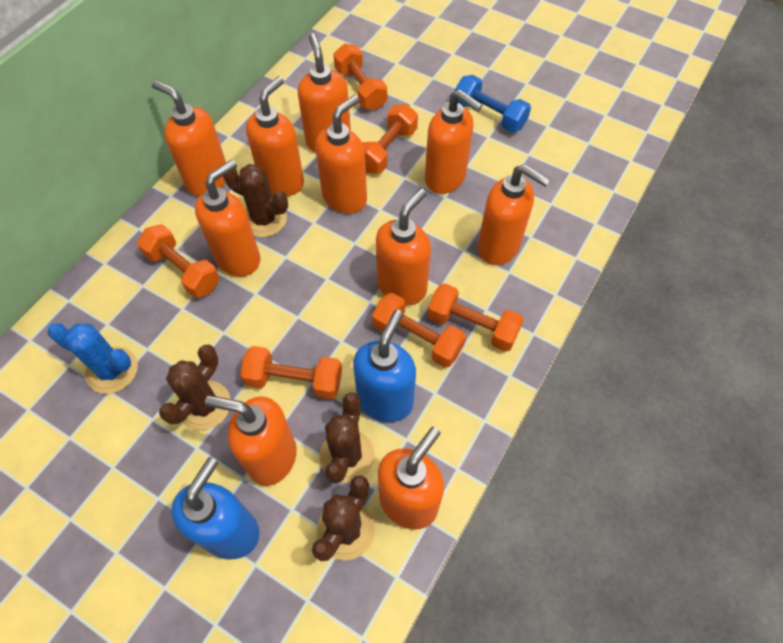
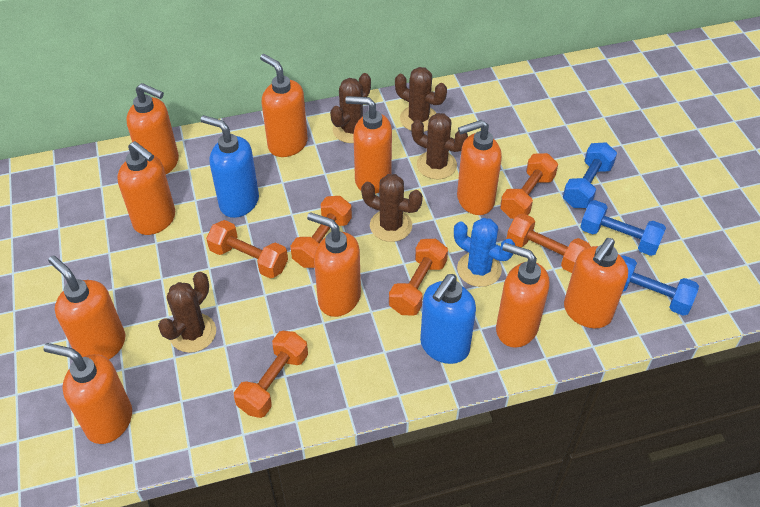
blue dumbbell: [455,75,531,132] = 1 -> [563,142,617,208] [580,200,666,256] [621,255,699,316] = 3
brown cactus: [159,344,231,431] [223,164,288,237] [312,475,375,561] [320,392,375,484] = 4 -> [158,272,216,353] [330,73,371,143] [361,174,423,242] [395,67,447,132] [411,113,468,179] = 5

